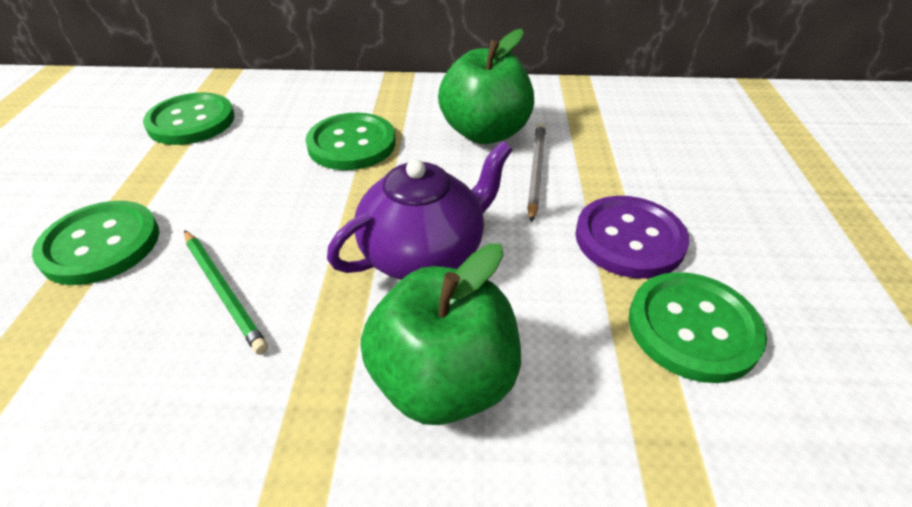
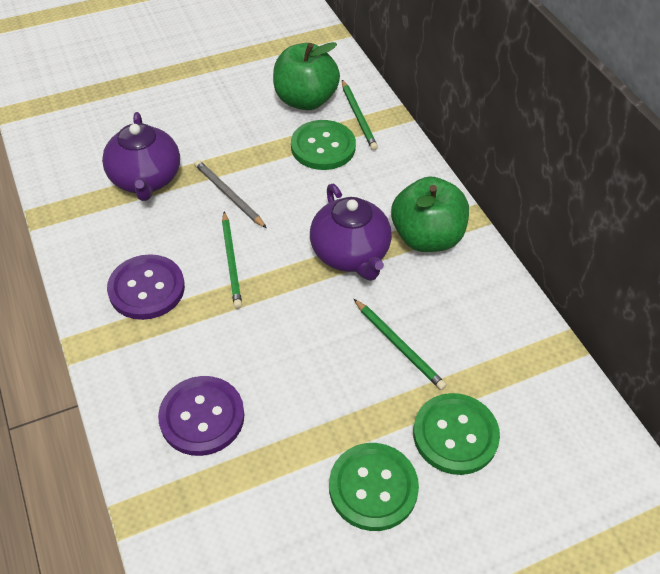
green button: [32,201,159,285] [143,92,235,145] [306,113,396,170] [629,272,767,383] = 4 -> [291,120,356,170] [329,443,419,531] [413,393,500,475] = 3
green pencil: [184,230,268,355] = 1 -> [222,212,242,309] [342,80,378,150] [354,299,447,390] = 3
purple button: [575,196,689,279] = 1 -> [107,254,185,320] [158,376,244,456] = 2
purple teapot: [327,141,512,280] = 1 -> [102,112,180,201] [310,184,392,281] = 2

